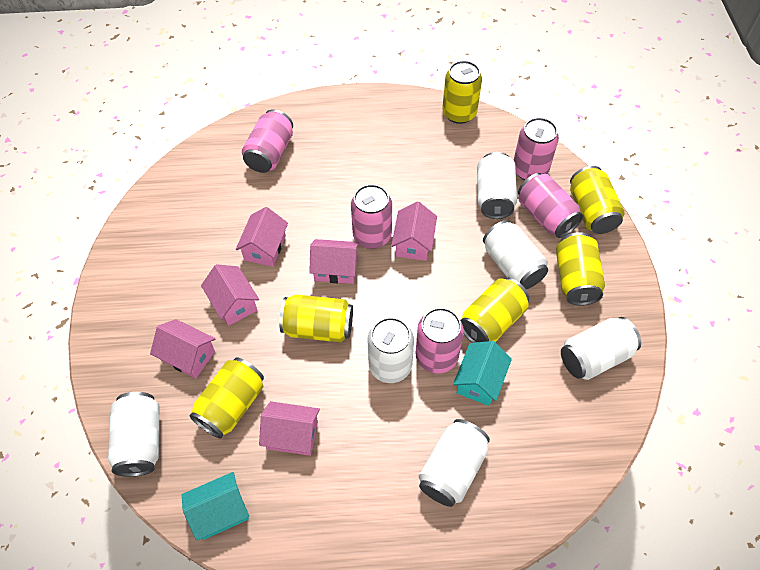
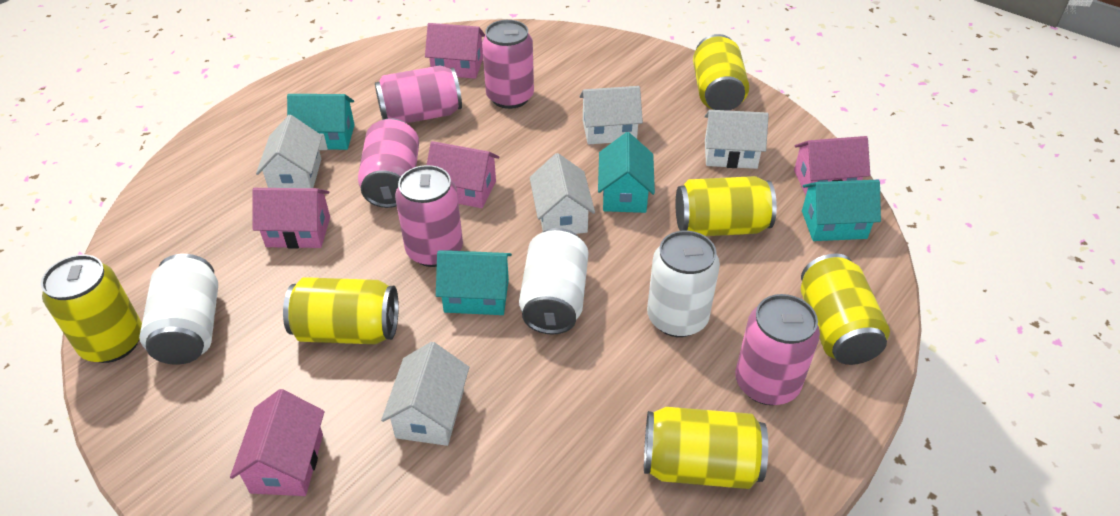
pink house: [150,319,215,378] [201,264,259,326] [236,207,288,267] [259,401,320,456] [309,239,359,284] [391,201,437,261] = 6 -> [230,389,325,496] [253,188,330,249] [425,23,485,79] [427,141,499,208] [794,136,870,195] = 5
turquoise house: [182,472,249,541] [453,341,512,406] = 2 -> [287,94,355,150] [436,250,512,315] [598,132,655,213] [802,180,881,241] = 4
white can: [108,392,159,477] [367,317,414,383] [419,419,490,507] [477,152,517,219] [483,220,548,289] [561,317,641,380] = 6 -> [139,254,218,365] [519,228,588,335] [647,231,720,337] = 3
white house: none = 0 -> [256,115,322,188] [381,342,469,446] [530,153,595,234] [579,86,643,145] [705,110,769,169] = 5

